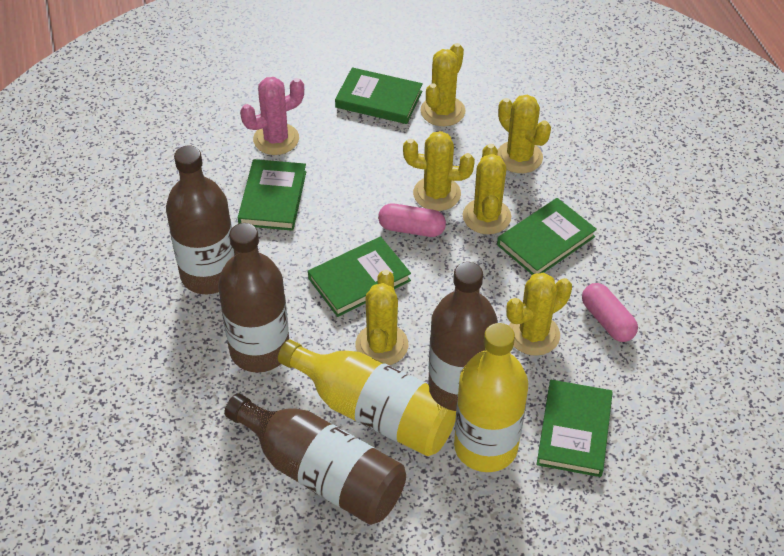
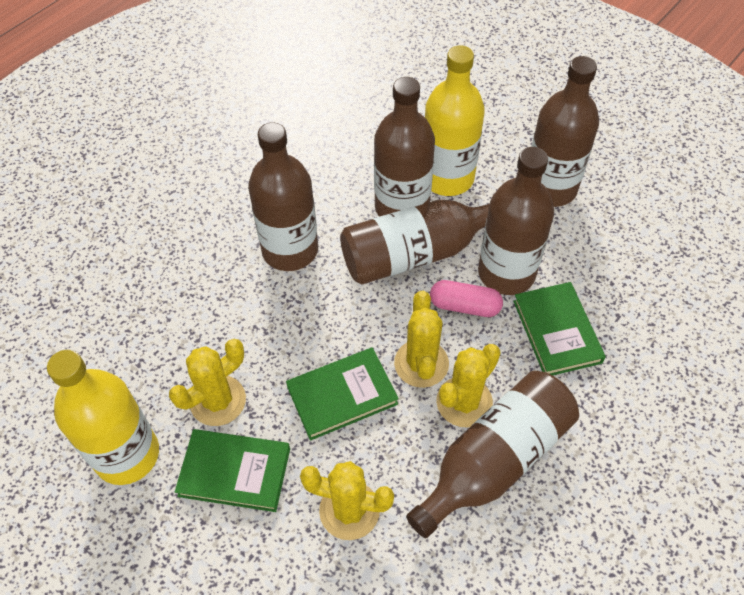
brown bottle: [166,145,234,294] [218,223,289,373] [224,393,406,525] [428,262,498,400] = 4 -> [248,122,318,271] [340,200,489,285] [374,77,435,217] [406,371,579,538] [478,147,554,295] [531,56,599,207] = 6
green book: [238,159,306,231] [308,236,411,317] [335,67,423,124] [497,198,597,275] [536,380,613,477] = 5 -> [175,429,290,512] [286,347,399,440] [513,282,606,375] = 3
pink cactus: [240,77,304,155] = 1 -> none = 0
pink capsule: [378,203,446,237] [582,283,638,342] = 2 -> [430,280,503,317] = 1
yellow cactus: [355,270,408,365] [403,131,475,211] [420,43,465,126] [463,144,511,234] [497,95,551,173] [506,272,572,356] = 6 -> [169,339,246,426] [300,461,394,540] [394,291,449,388] [436,344,501,428] = 4

